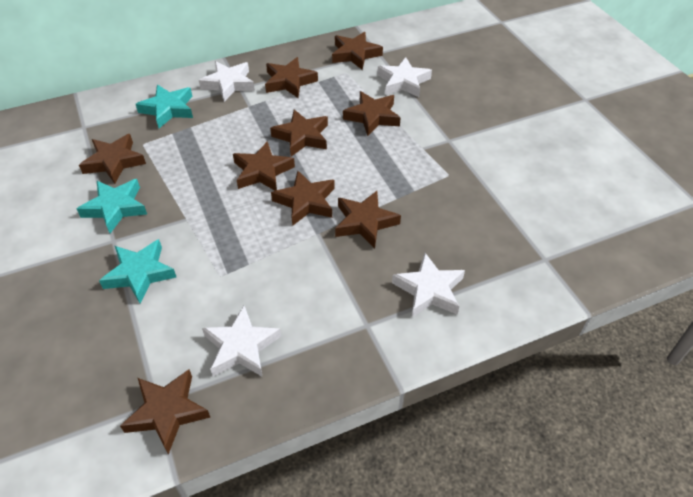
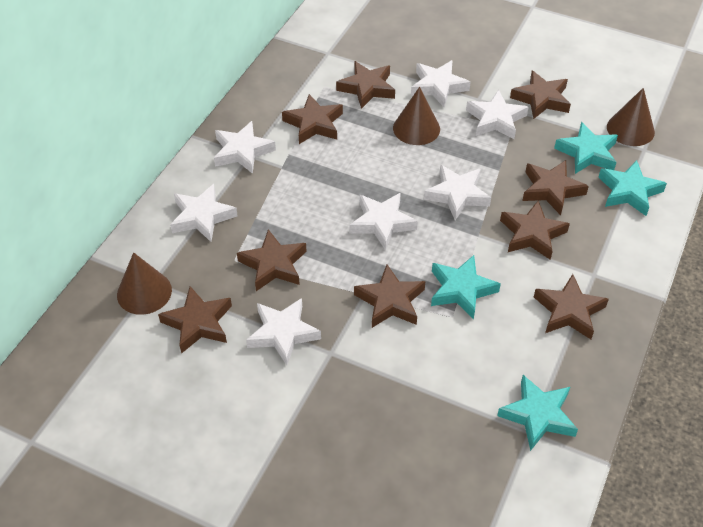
brown cone: none = 0 -> [117,252,172,315] [393,87,440,145] [607,88,655,146] = 3
turquoise star: [77,179,147,233] [99,239,176,304] [136,85,193,128] = 3 -> [431,255,501,320] [497,375,578,451] [554,122,618,174] [598,160,667,216] = 4
white star: [199,61,255,102] [202,306,281,377] [377,57,432,97] [392,253,465,317] = 4 -> [170,184,238,242] [214,121,276,174] [246,298,321,365] [350,193,418,250] [411,60,471,107] [424,165,491,220] [466,90,529,139] = 7

